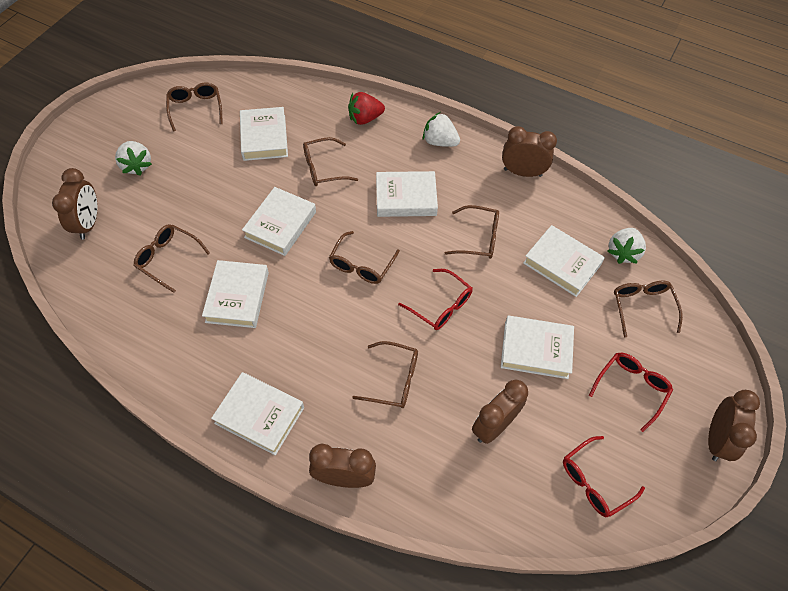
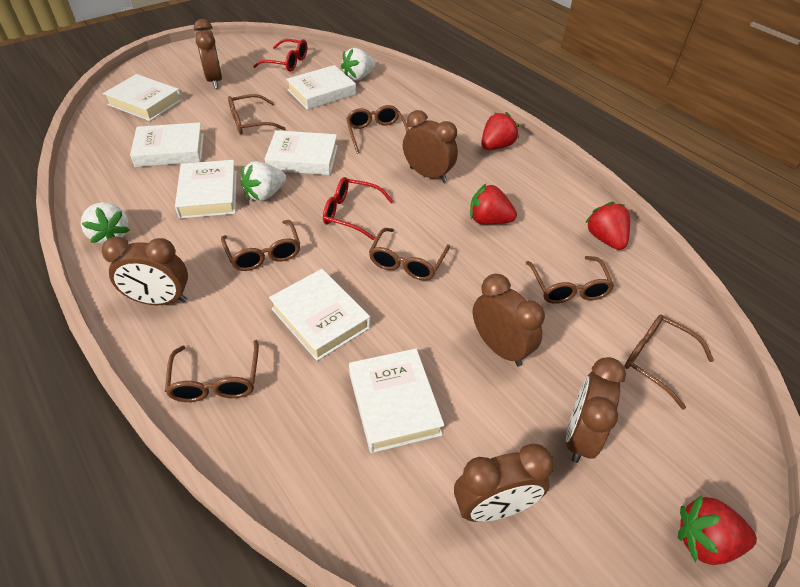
brown clock: [52,168,98,240] [309,443,376,488] [472,379,528,444] [502,126,557,177] [708,390,760,461] = 5 -> [102,237,188,305] [194,19,223,89] [403,110,458,183] [454,444,554,522] [473,274,545,366] [566,357,626,463] = 6
red glasses: [398,269,472,330] [563,436,645,517] [589,353,673,432] = 3 -> [253,39,307,72] [323,177,393,240] = 2
red strawberry: [348,92,385,125] = 1 -> [470,184,517,225] [481,112,519,150] [585,202,630,250] [678,495,757,565] = 4

